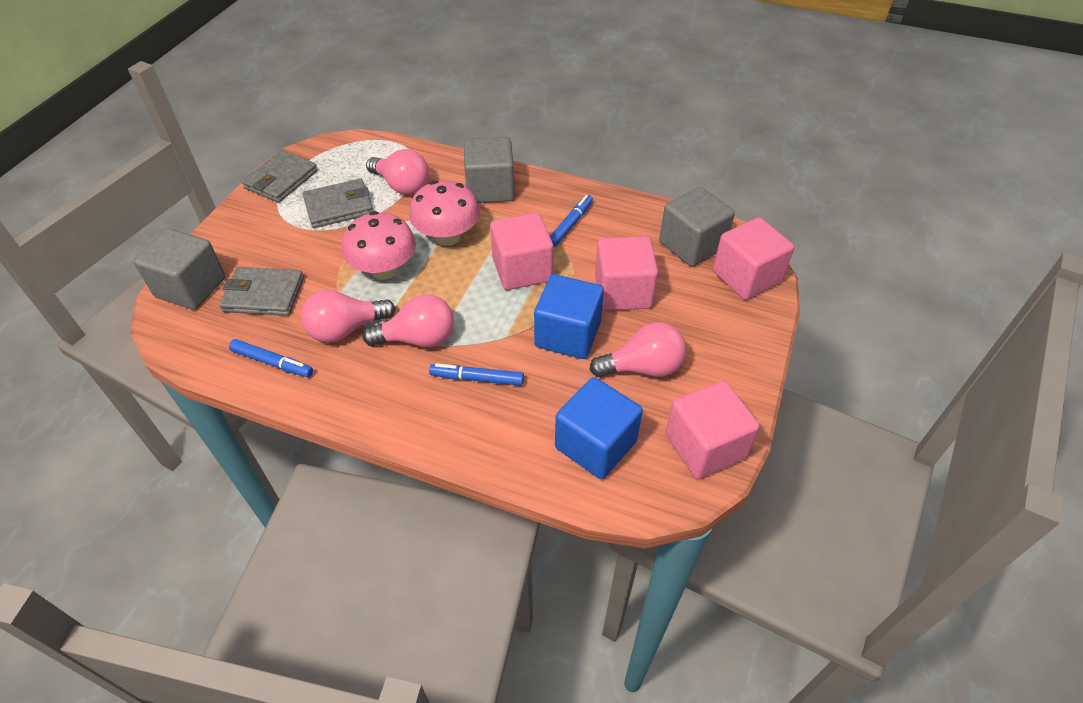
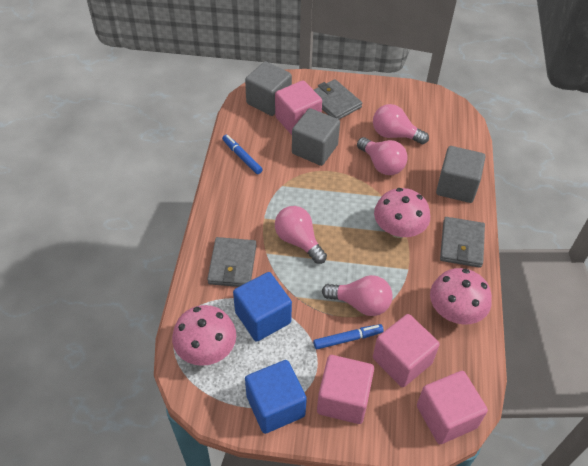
blue marker: [229,339,313,377] [429,363,524,386] [550,195,593,248] = 3 -> [222,135,263,174] [313,324,384,349] = 2
pink mushroom: [342,211,416,280] [409,181,480,246] = 2 -> [172,305,236,366] [374,188,430,238] [430,268,492,324] = 3

